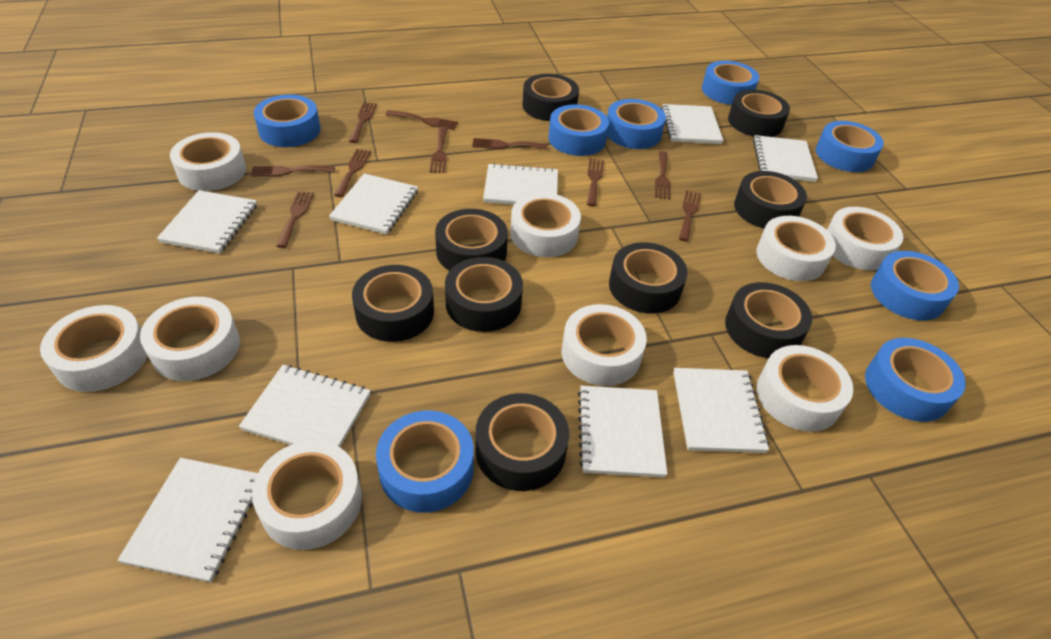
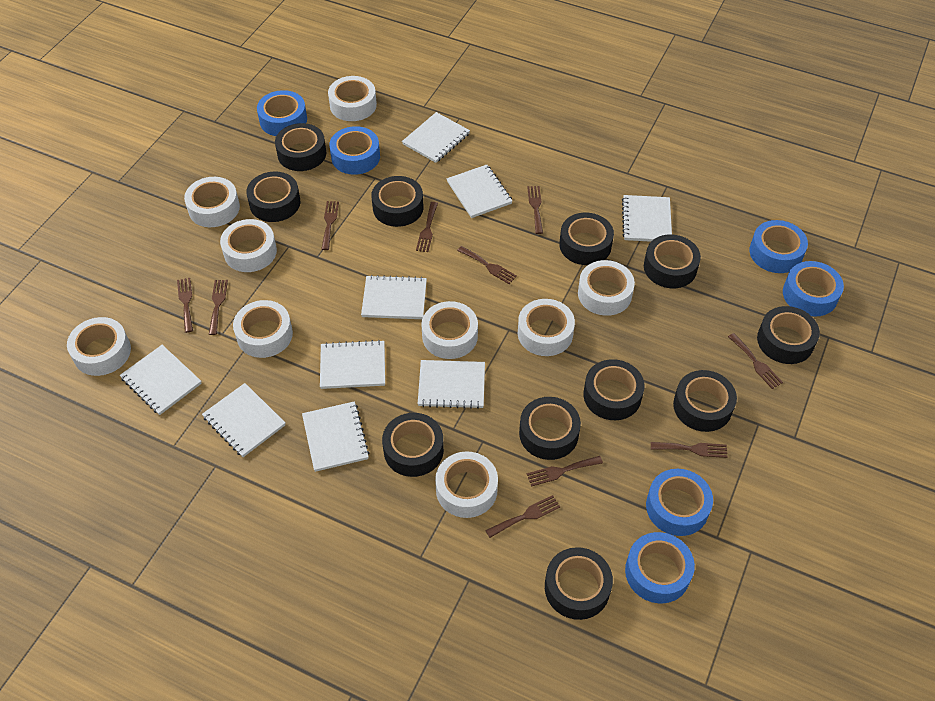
black tape: [352,265,434,342] [435,209,508,271] [445,257,523,332] [475,393,569,491] [522,74,579,121] [609,242,688,313] [725,282,812,358] [728,90,790,137] [734,171,807,229] = 9 -> [246,171,300,222] [275,123,326,171] [371,176,423,227] [382,413,444,477] [519,397,581,460] [545,547,613,620] [559,213,614,265] [583,359,645,420] [644,235,701,288] [673,370,737,432] [757,306,820,364] = 11
blue tape: [254,95,320,147] [376,410,474,513] [548,104,609,156] [607,99,666,149] [702,61,759,105] [816,121,884,172] [865,338,966,422] [871,251,959,320] = 8 -> [257,90,307,136] [329,126,380,175] [625,532,695,603] [646,469,713,536] [750,220,808,273] [783,261,844,317] = 6

